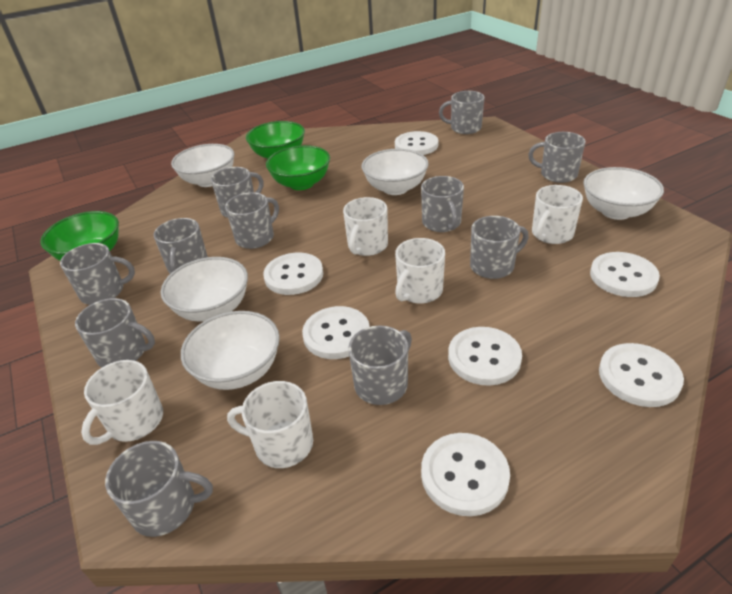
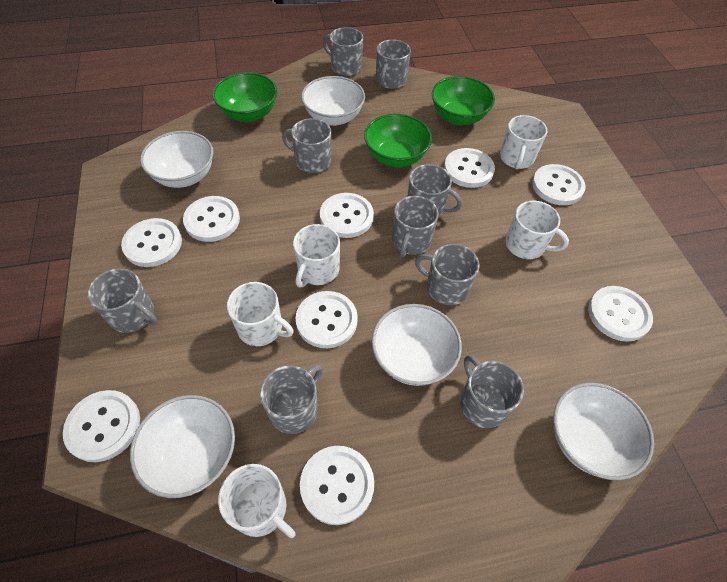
grey mug: [60,243,135,305] [75,298,155,367] [105,441,213,537] [153,218,208,274] [211,167,263,218] [225,192,279,249] [348,326,412,405] [421,176,464,232] [439,91,485,134] [470,216,529,279] [528,132,585,183] = 11 -> [87,268,157,333] [260,365,323,434] [282,118,331,173] [323,27,363,76] [376,40,411,89] [392,196,439,257] [407,164,462,218] [415,244,479,305] [460,355,524,428] = 9
white button: [263,253,323,295] [302,306,370,359] [395,131,438,155] [421,433,510,516] [448,327,522,386] [590,252,660,297] [599,343,684,407] = 7 -> [63,390,140,462] [121,218,182,267] [183,196,240,242] [295,291,358,348] [300,446,374,525] [320,193,374,238] [444,148,495,188] [532,164,585,205] [588,286,653,342] = 9

